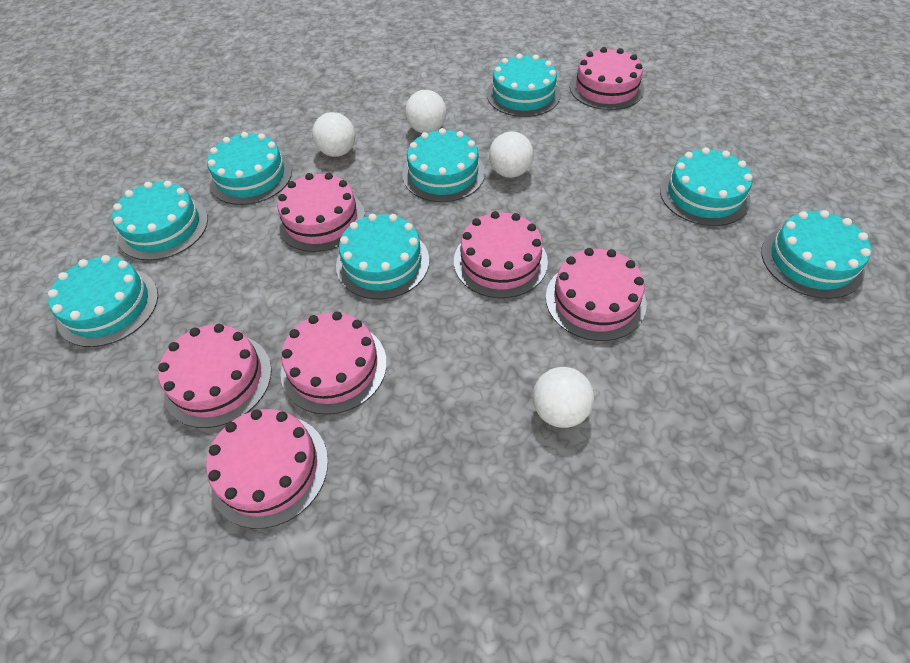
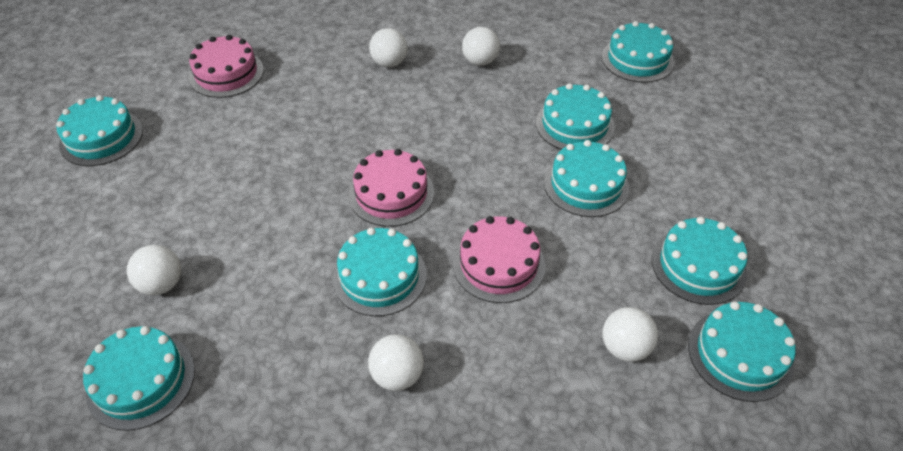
pink cake: [158,324,272,428] [206,409,328,529] [277,173,365,252] [280,311,387,415] [454,211,548,298] [546,248,647,341] [570,47,644,110] = 7 -> [189,35,264,98] [349,149,434,227] [453,216,546,303] = 3
white ball: [312,112,356,157] [405,90,446,133] [489,132,533,178] [533,367,594,428] = 4 -> [127,245,181,295] [368,334,424,391] [369,28,407,67] [462,27,500,66] [603,307,658,362] = 5

